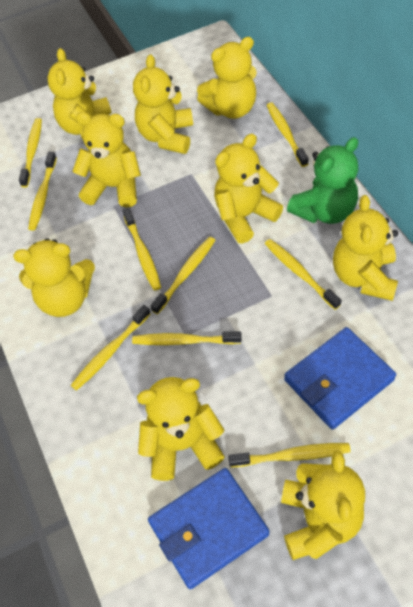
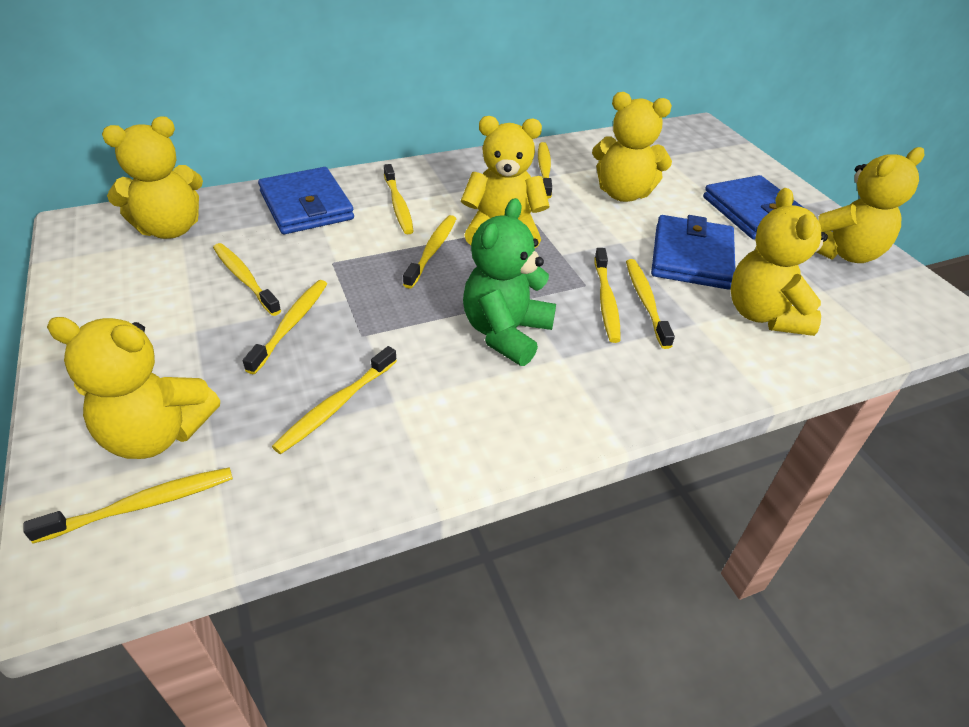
blue wallet: [148,468,269,589] [284,327,396,430] = 2 -> [258,167,354,234] [651,215,735,289] [703,175,804,240] = 3
yellow teddy bear: [13,238,95,317] [47,48,112,139] [72,112,141,208] [133,54,193,154] [137,377,225,481] [197,37,257,119] [214,134,283,244] [281,451,365,560] [333,195,398,301] = 9 -> [47,317,220,459] [102,116,203,239] [461,116,549,248] [592,92,672,202] [731,188,828,336] [817,147,924,263] = 6

